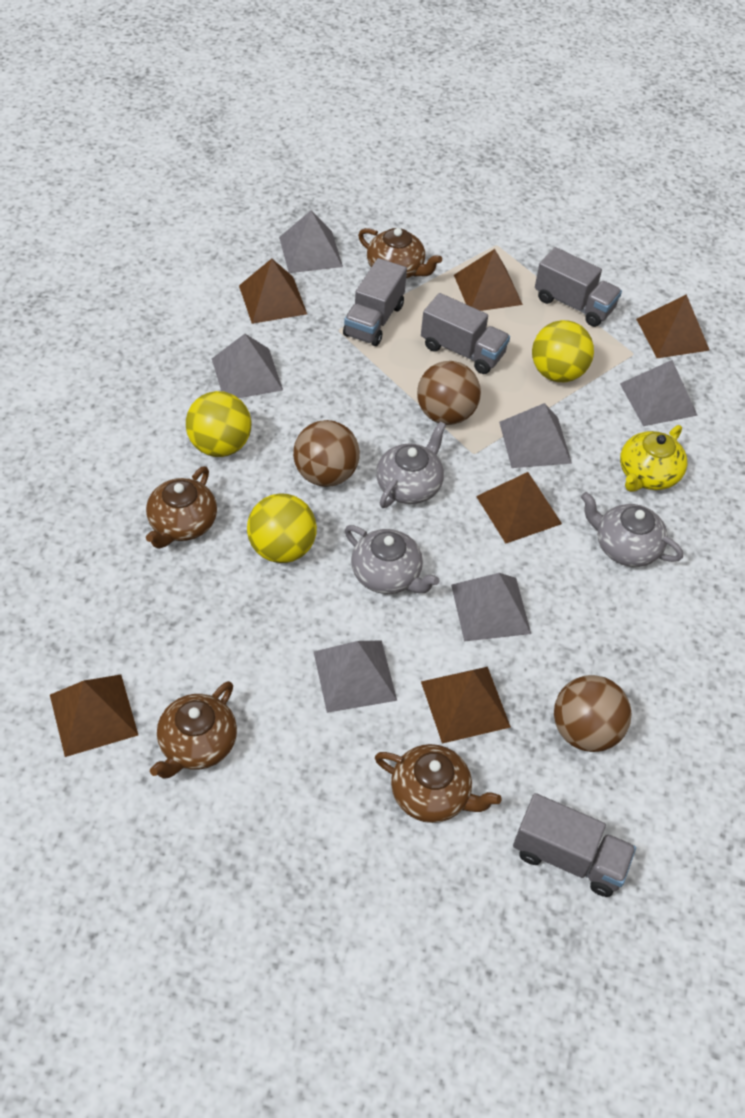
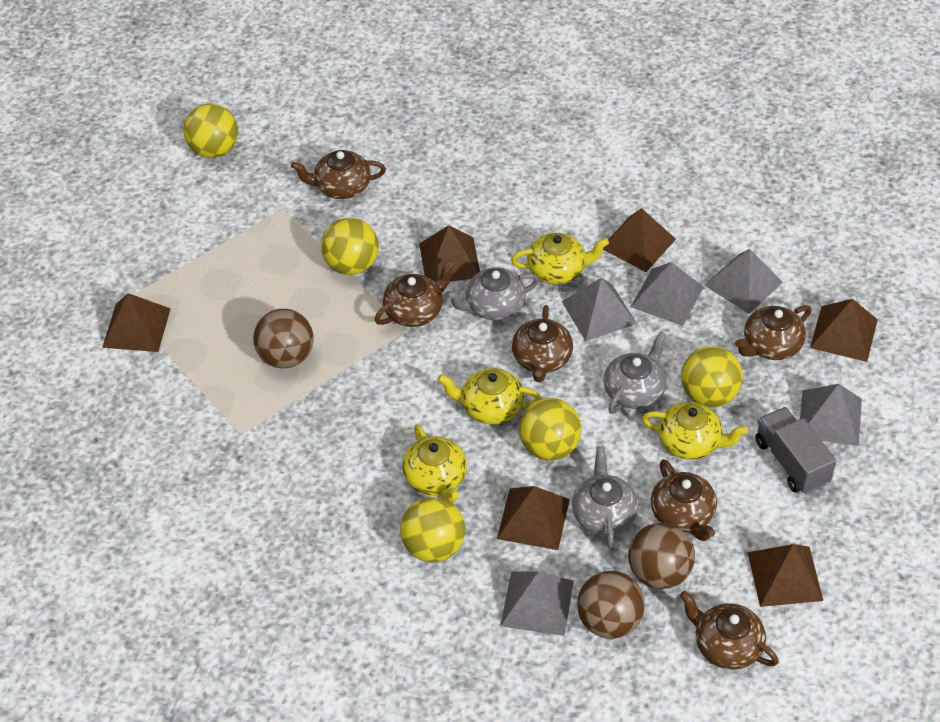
brown teapot: [146,466,217,549] [150,681,237,778] [358,228,442,278] [375,744,501,823] = 4 -> [291,150,386,199] [375,260,455,327] [512,305,573,382] [651,459,717,541] [680,591,779,670] [735,305,811,360] = 6
grey pyramid: [212,334,283,398] [279,211,343,273] [314,641,397,713] [451,573,531,641] [499,403,572,468] [620,360,698,426] = 6 -> [501,571,574,636] [562,278,637,341] [631,262,704,326] [705,249,783,314] [800,384,862,446] = 5
grey truck: [343,258,407,346] [421,293,510,374] [513,793,636,897] [535,247,622,327] = 4 -> [755,407,836,494] = 1
yellow ball: [186,391,251,457] [247,493,317,563] [532,320,594,382] = 3 -> [183,103,238,158] [321,217,379,275] [400,497,465,562] [519,398,582,460] [681,346,743,407] = 5
yellow teapot: [620,425,687,492] = 1 -> [402,424,467,503] [437,368,541,424] [511,233,609,285] [642,402,748,460] = 4

